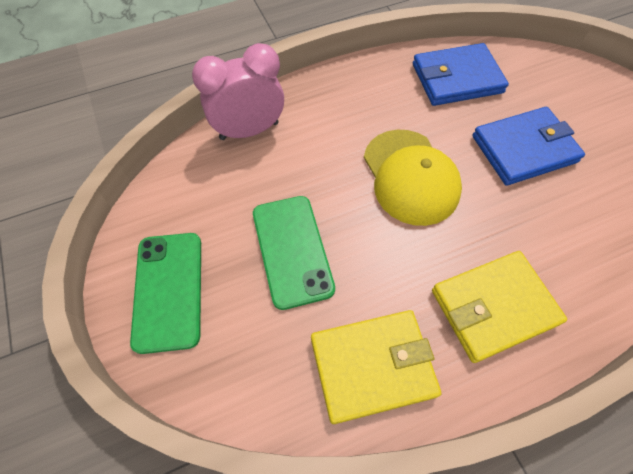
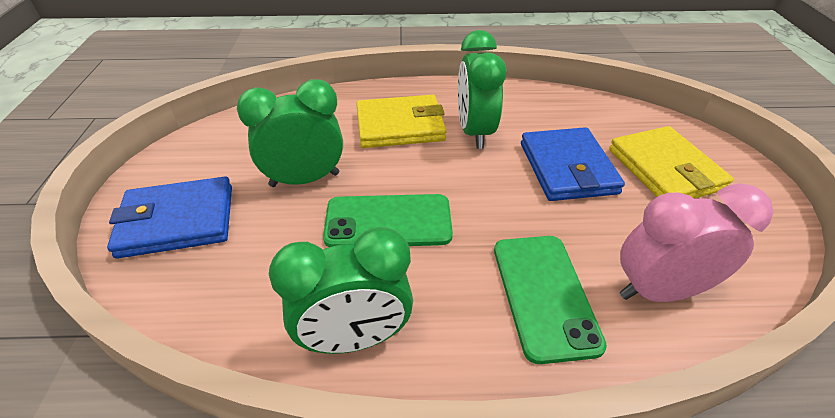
green clock: none = 0 -> [237,79,343,187] [269,227,413,354] [458,30,507,149] = 3
yellow cap: [364,130,462,226] = 1 -> none = 0

